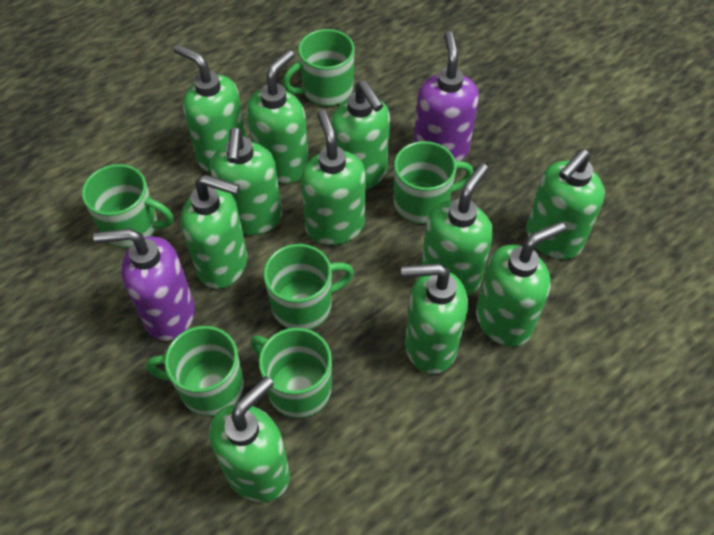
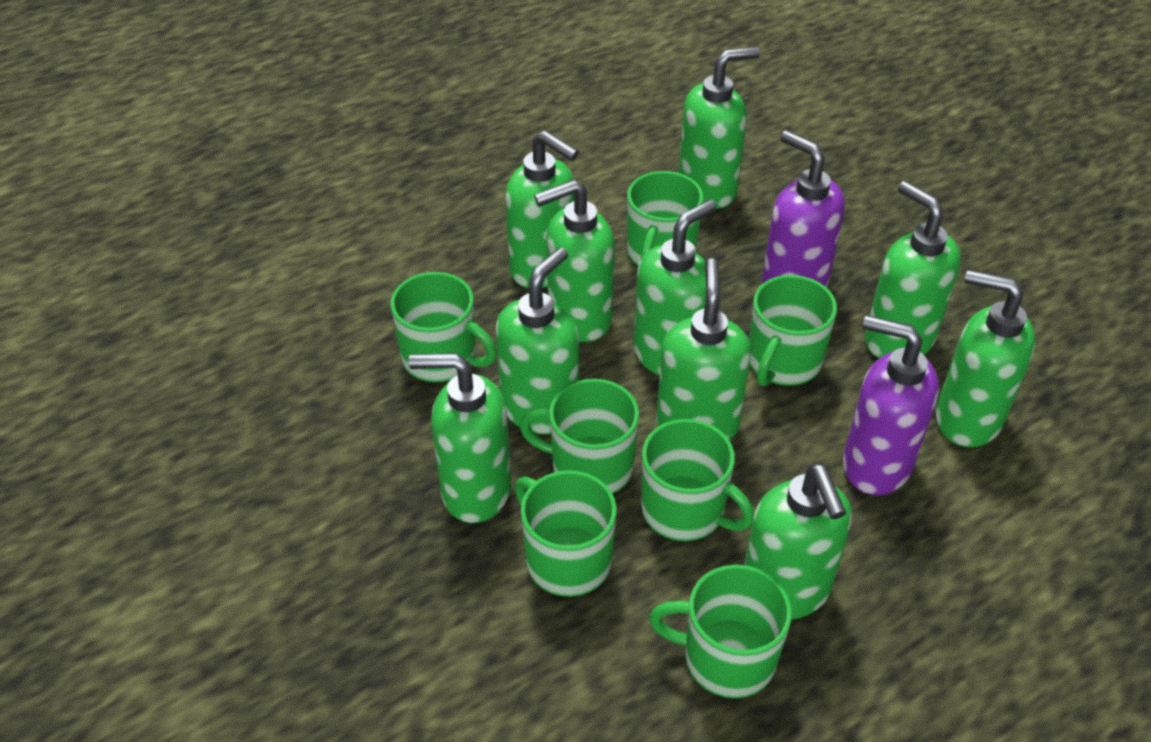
green mug: [82,164,174,248] [146,326,244,416] [250,328,332,418] [264,244,354,330] [283,29,355,106] [394,141,473,224] = 6 -> [391,272,497,382] [515,470,617,597] [519,379,639,494] [627,171,703,266] [641,419,754,541] [649,564,792,698] [749,275,837,386] = 7
green soap dispenser: [174,44,247,173] [181,175,247,289] [209,376,290,502] [210,127,282,235] [246,50,309,183] [301,110,366,245] [331,80,390,190] [401,263,468,374] [421,163,493,295] [476,222,566,347] [526,149,605,259] = 11 -> [409,353,511,523] [496,247,579,435] [505,130,579,288] [534,180,615,342] [633,199,717,376] [656,258,751,441] [679,46,760,209] [744,464,852,620] [865,181,961,358] [936,270,1036,447] = 10

